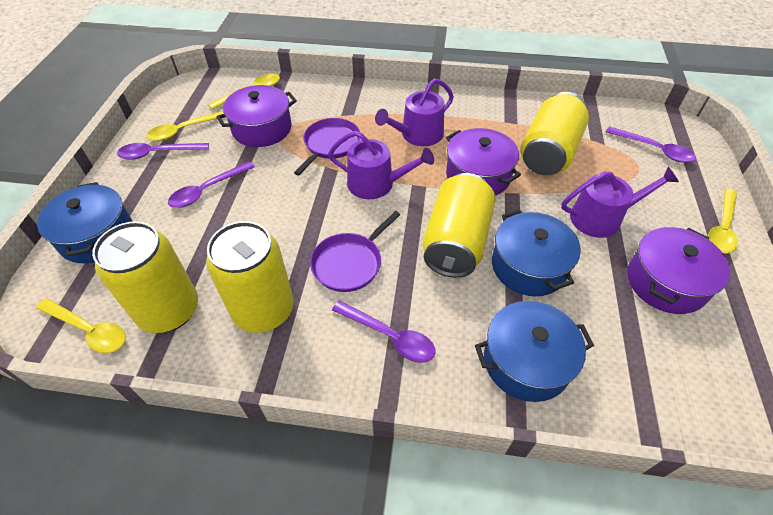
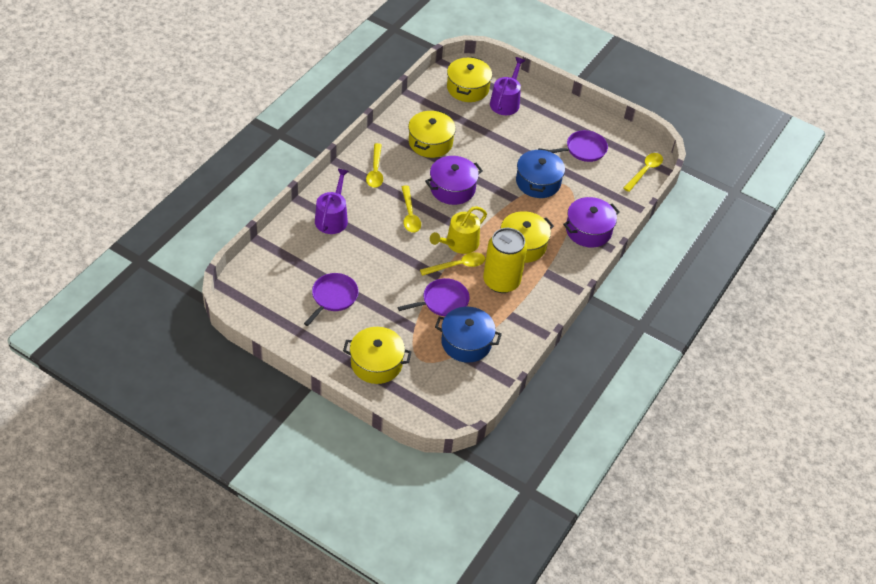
blue pot: [37,182,133,263] [475,301,594,402] [492,210,581,296] = 3 -> [435,307,502,363] [516,148,565,198] = 2
purple pan: [294,118,361,175] [310,211,400,292] = 2 -> [304,273,359,326] [398,278,470,316] [551,130,608,162] = 3
purple pot: [216,85,297,147] [446,128,521,195] [627,227,730,314] = 3 -> [425,156,483,205] [563,197,620,248] = 2
purple spoon: [117,143,209,160] [168,161,255,208] [332,300,436,363] [606,126,696,163] = 4 -> none = 0
purple watering can: [328,131,434,199] [375,78,454,146] [561,167,679,238] = 3 -> [315,168,349,234] [490,57,525,115] = 2
yellow can: [92,221,198,333] [206,221,294,333] [423,173,496,278] [520,92,589,175] = 4 -> [483,228,527,293] = 1
yellow pot: none = 0 -> [343,327,412,384] [408,110,456,158] [447,57,492,102] [500,211,554,263] = 4
yellow watering can: none = 0 -> [430,206,487,254] = 1

